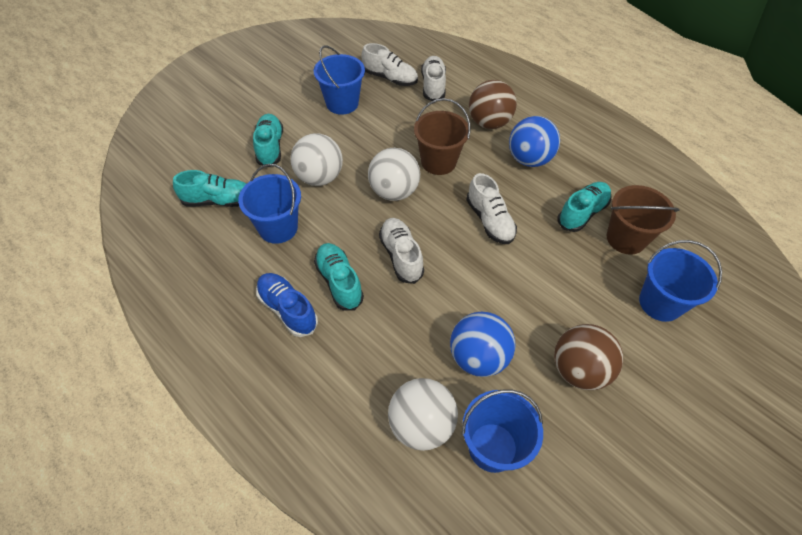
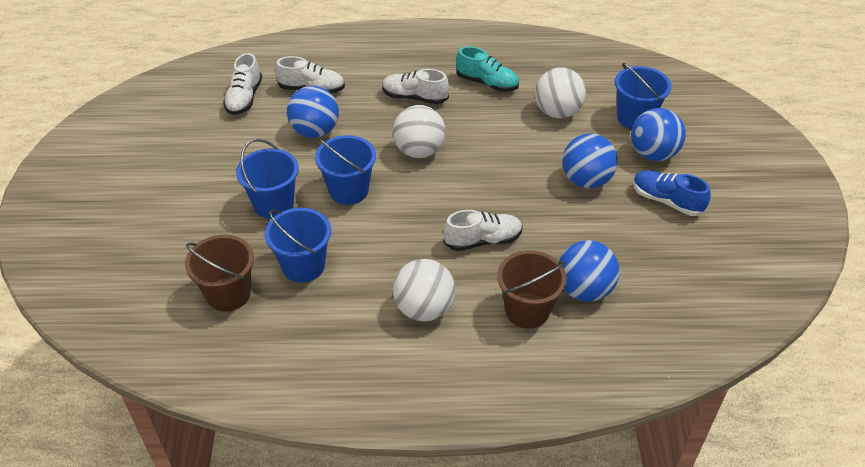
blue ball: [450,312,516,377] [509,116,560,167] = 2 -> [287,86,339,138] [559,240,620,302] [562,133,618,188] [631,108,686,161] = 4
brown ball: [469,80,517,129] [554,324,623,390] = 2 -> none = 0
turquoise shoe: [173,170,247,207] [253,114,283,167] [314,243,364,311] [557,182,612,232] = 4 -> [456,46,519,92] = 1

